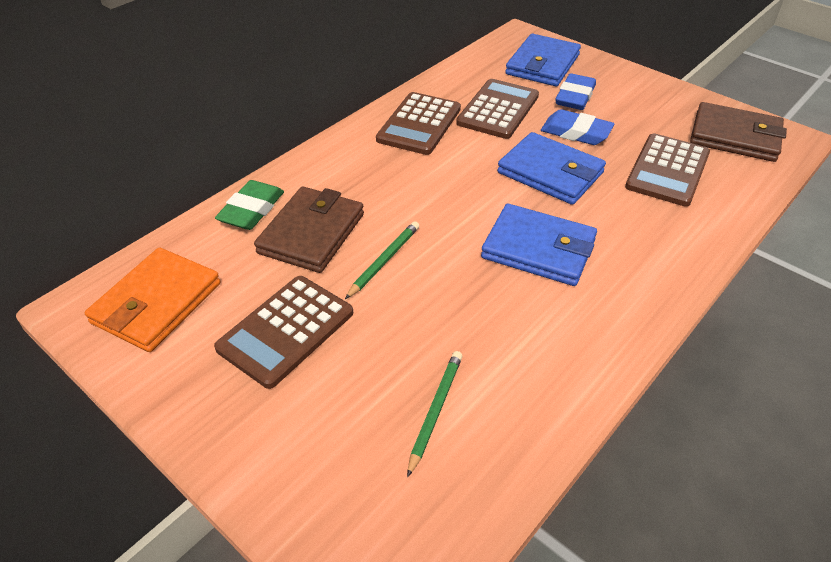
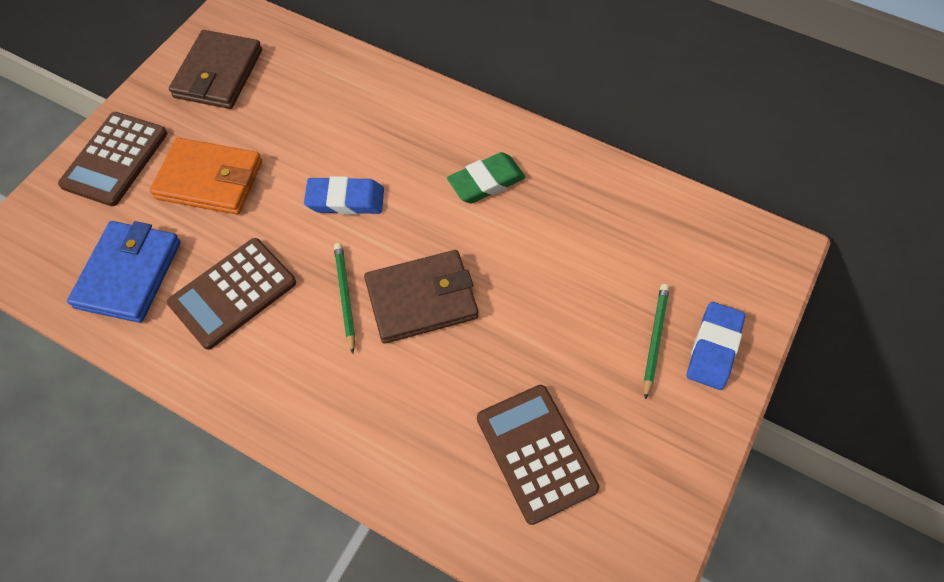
blue wallet: [481,204,597,286] [497,132,606,205] [505,34,581,86] = 3 -> [67,221,181,323] = 1
brown calculator: [214,276,353,389] [376,92,461,155] [456,79,539,139] [625,133,710,207] = 4 -> [58,112,167,206] [167,238,296,350] [477,385,599,525] = 3

